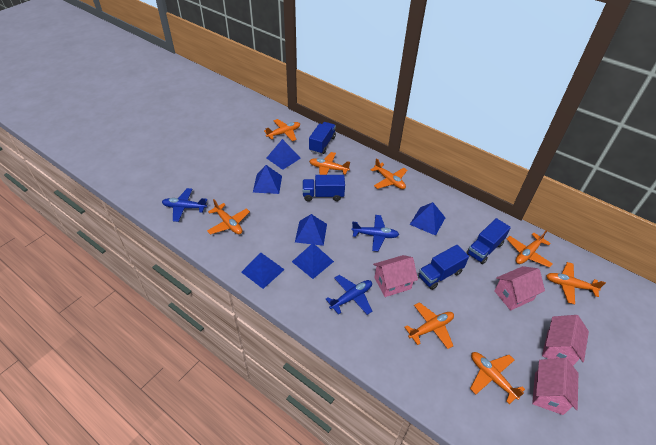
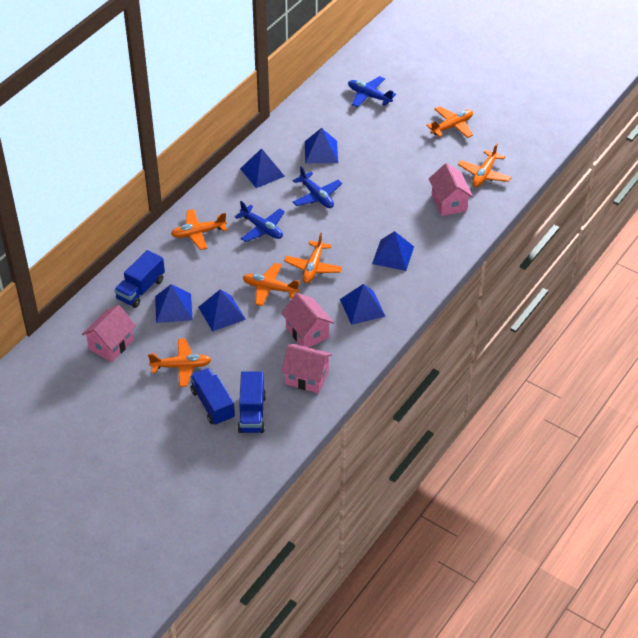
blue truck: [302,175,345,201] [309,122,336,154] [418,245,469,290] [467,218,511,264] = 4 -> [114,250,165,308] [190,368,235,425] [238,372,266,433] = 3
orange plane: [207,199,250,235] [264,119,300,141] [309,152,350,175] [370,158,407,189] [405,302,454,349] [470,352,525,404] [507,230,553,268] [546,262,606,304] = 8 -> [148,338,211,387] [171,209,227,250] [243,263,300,306] [284,233,342,283] [426,106,473,138] [458,143,511,187] = 6

